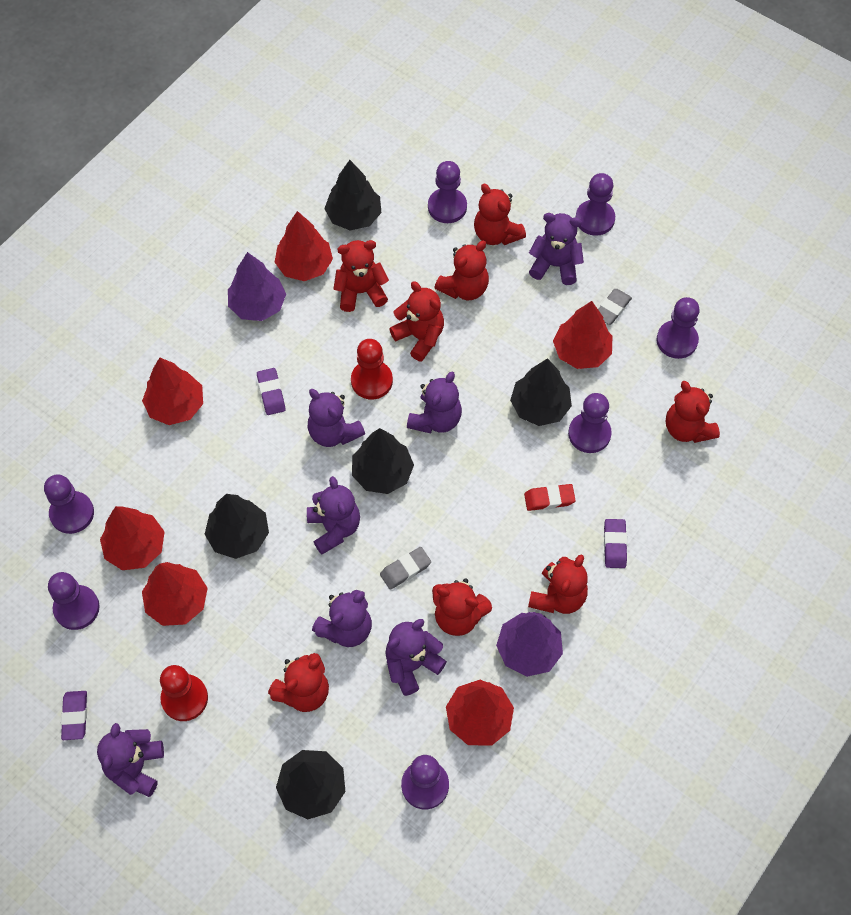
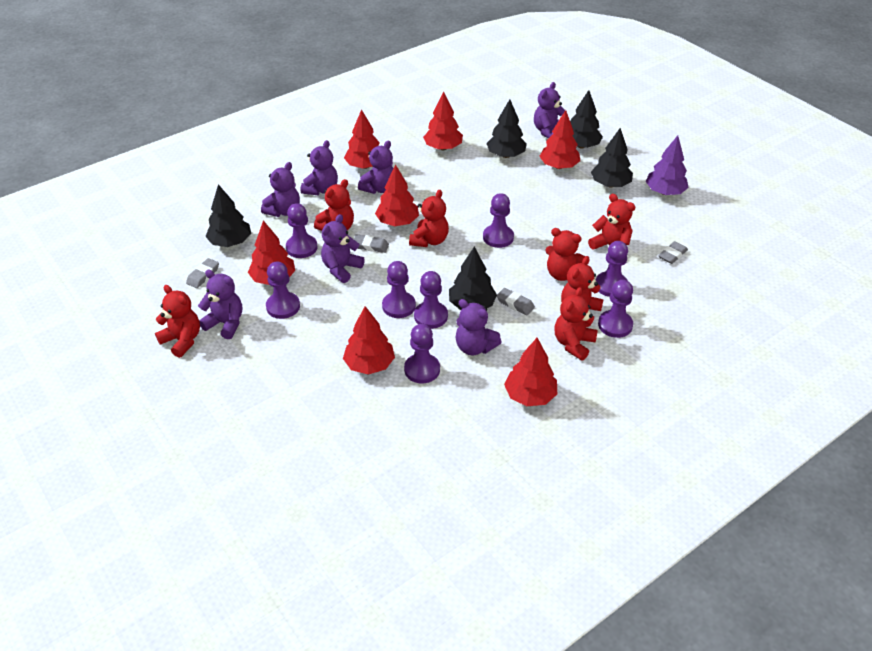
grey eraser: [380,547,431,590] [598,289,632,325] = 2 -> [186,258,219,288] [354,234,389,253] [497,288,535,315] [658,241,688,264] = 4
purple eraser: [61,691,87,740] [257,368,286,415] [604,519,627,568] = 3 -> none = 0
purple pawn: [44,474,94,534] [48,572,100,630] [401,755,449,809] [428,161,467,223] [568,393,612,453] [576,173,615,236] [656,297,700,359] = 7 -> [266,261,300,319] [286,203,317,258] [382,261,416,318] [404,324,440,383] [414,271,448,329] [483,193,514,248] [596,241,628,297] [598,280,633,338] = 8
purple tree: [228,252,286,321] [496,612,563,677] = 2 -> [645,135,689,195] = 1
red eraser: [524,484,576,511] = 1 -> none = 0
red pawn: [160,665,208,721] [351,339,393,399] = 2 -> none = 0
red teddy bear: [268,653,329,712] [333,240,389,312] [389,282,444,362] [432,578,492,636] [434,241,489,300] [474,184,526,245] [528,554,588,614] [666,381,720,443] = 8 -> [155,285,200,358] [314,179,354,231] [409,190,449,247] [545,228,585,281] [554,287,598,361] [561,256,604,327] [588,194,635,250] = 7
red tree: [100,506,165,570] [142,358,203,425] [142,562,208,626] [275,211,333,281] [446,680,514,746] [553,301,612,369] = 6 -> [248,220,295,285] [343,306,395,375] [344,109,380,169] [375,164,419,226] [423,92,463,150] [504,338,557,406] [539,110,580,169] = 7

